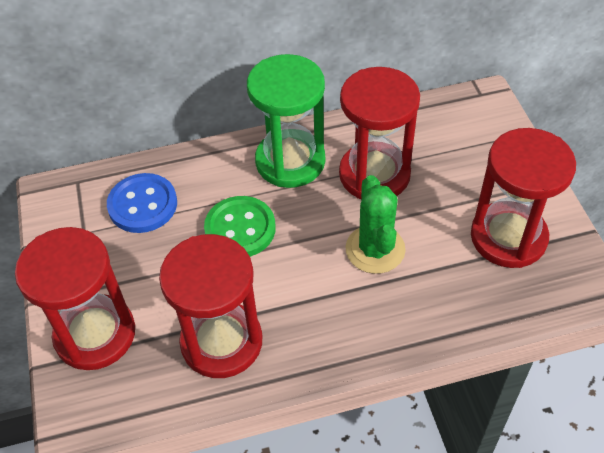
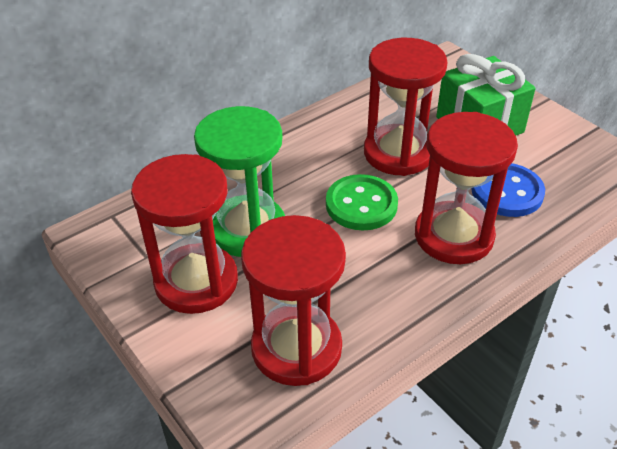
green cactus: [346,175,406,274] = 1 -> none = 0
green gift: none = 0 -> [436,54,536,136] = 1

